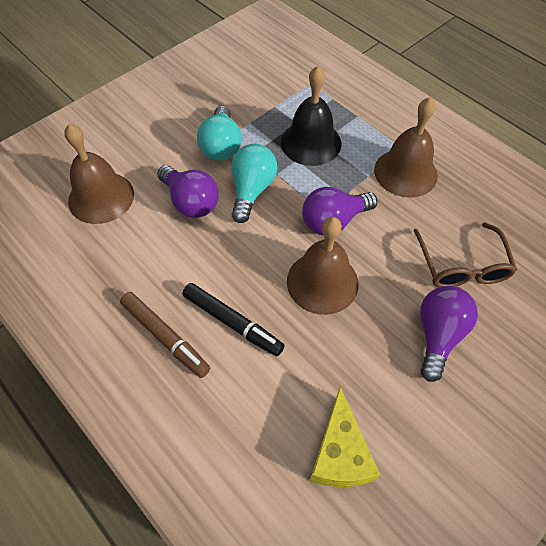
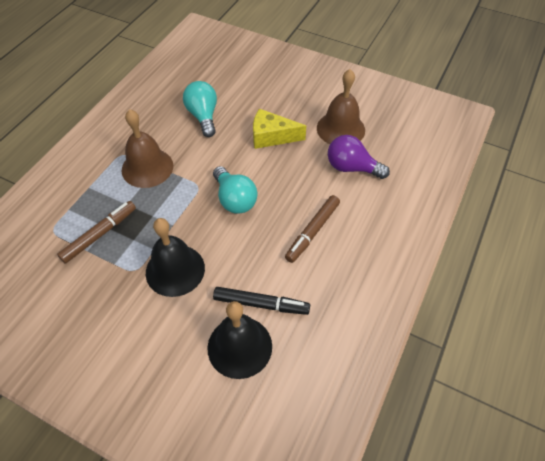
black bell: [281,66,341,166] = 1 -> [146,218,205,297] [207,301,272,379] = 2
brown bell: [65,124,134,224] [287,217,358,315] [374,97,438,197] = 3 -> [121,109,173,188] [317,69,365,144] = 2
brown glasses: [413,223,517,287] = 1 -> none = 0
brown marker: [120,292,210,378] = 1 -> [57,201,136,264] [285,195,340,263] = 2
purple light bulb: [157,165,219,218] [302,187,377,235] [420,286,478,382] = 3 -> [328,135,390,179] = 1

